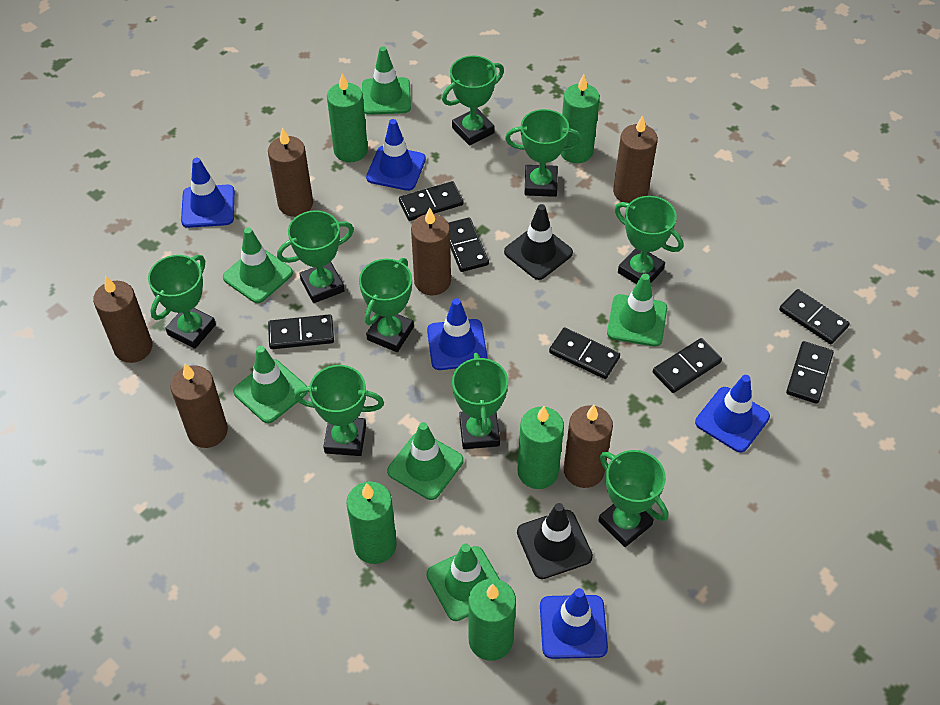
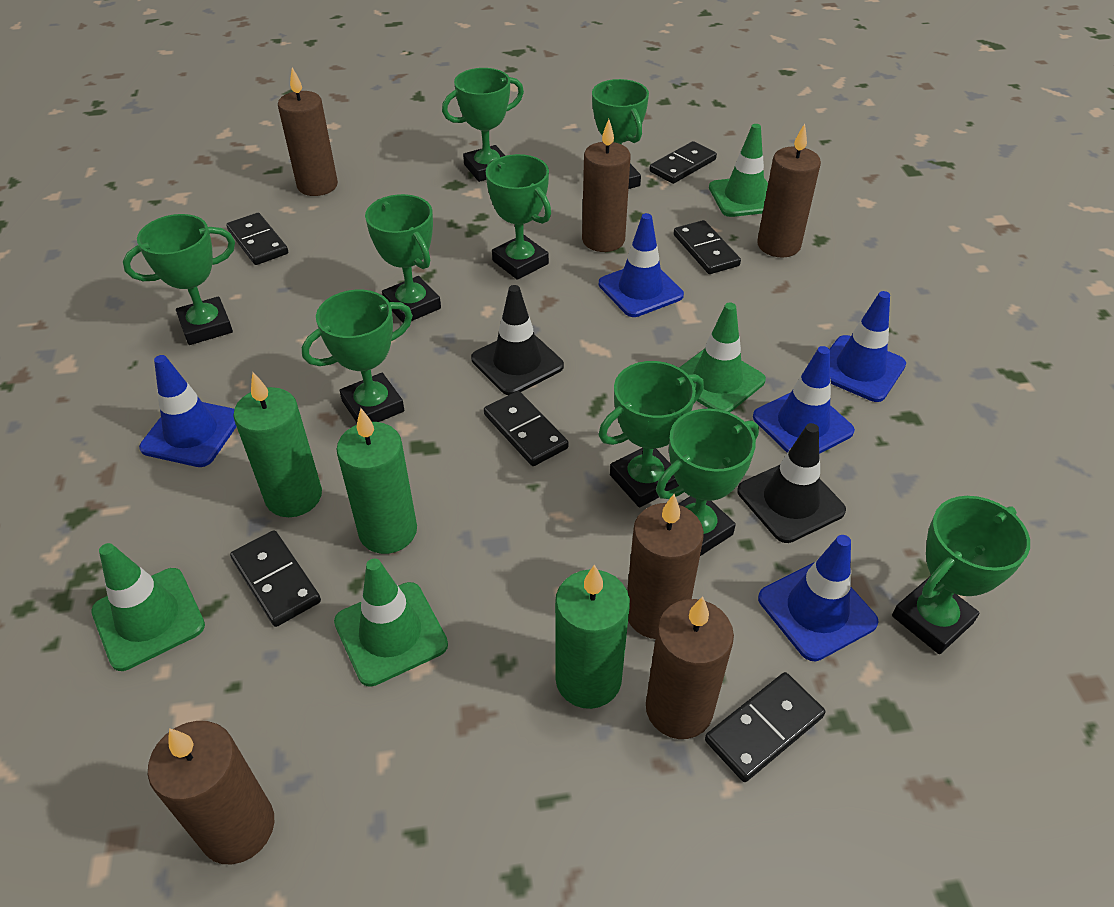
black domino: [268,314,334,349] [399,181,464,221] [448,218,489,272] [549,328,620,379] [653,338,722,393] [779,289,850,344] [786,341,834,404] = 7 -> [226,213,288,265] [230,530,321,627] [484,391,569,466] [649,141,717,184] [674,220,741,274] [705,672,825,782] = 6
green candle: [327,73,368,162] [346,481,397,564] [469,579,516,661] [517,406,564,489] [560,74,600,163] = 5 -> [233,372,322,517] [336,408,417,554] [555,564,630,709] = 3
green traffic cone: [223,227,293,303] [233,346,308,423] [362,46,411,115] [387,422,464,500] [426,543,500,621] [607,274,667,346] = 6 -> [91,543,205,671] [334,559,448,687] [679,302,766,413] [709,124,768,217] = 4

